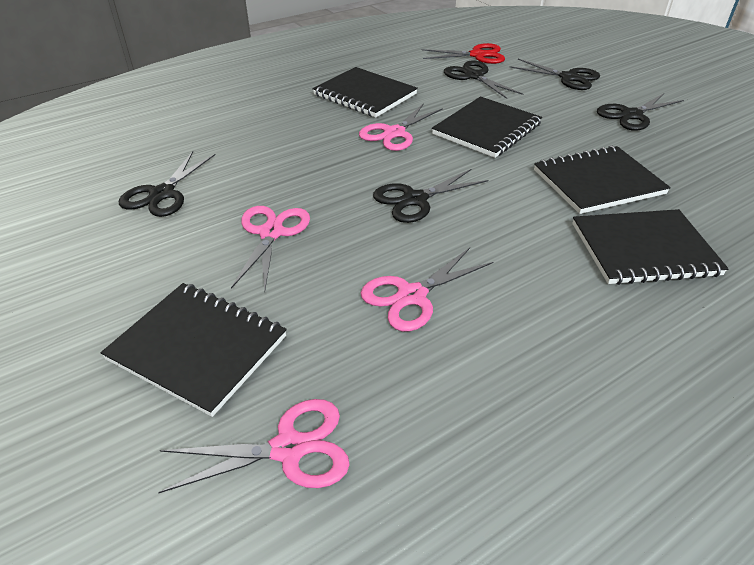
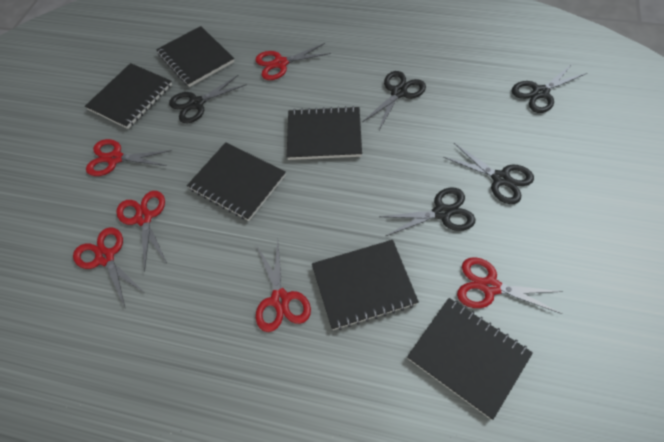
black notebook: [101,283,287,417] [312,67,418,118] [432,96,542,158] [534,146,671,214] [572,209,729,285] = 5 -> [85,63,172,129] [156,26,234,87] [187,142,286,221] [287,106,362,160] [312,240,419,330] [407,298,533,420] = 6
pink scissors: [158,399,350,493] [231,206,310,291] [359,103,443,151] [361,247,493,331] = 4 -> none = 0
red scissors: [422,43,505,64] = 1 -> [73,227,146,307] [86,139,172,176] [116,191,167,272] [255,43,331,80] [256,241,311,332] [457,257,563,314] = 6

